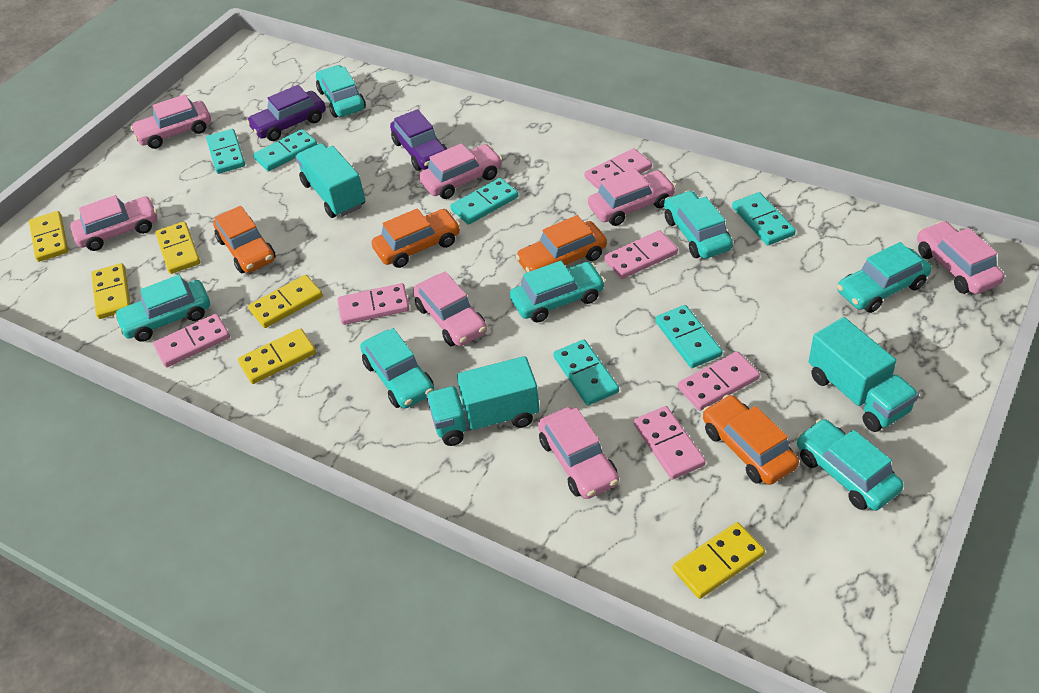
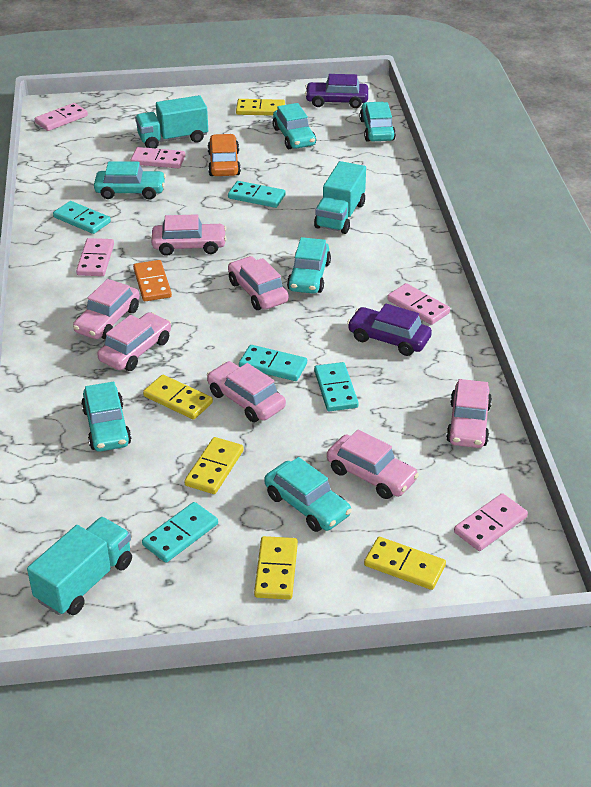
orange car: [213,206,276,273] [371,208,460,268] [516,215,607,272] [703,395,799,485] = 4 -> [208,134,241,176] = 1
orange domino: none = 0 -> [133,260,172,301] = 1
pink domino: [153,314,230,367] [337,283,409,325] [585,148,652,190] [604,230,678,279] [634,406,706,479] [678,351,760,411] = 6 -> [35,103,88,131] [76,238,114,276] [131,147,185,168] [387,283,450,325] [454,493,528,551] = 5
turquoise car: [114,275,210,342] [316,65,366,118] [360,328,434,409] [510,261,605,323] [664,190,733,259] [797,419,904,511] [837,242,931,313] = 7 -> [81,382,131,452] [94,161,166,200] [264,457,352,532] [273,103,316,149] [287,237,331,294] [360,102,396,142] = 6
turquoise domino: [206,129,245,174] [253,129,318,172] [450,178,518,225] [553,339,619,405] [655,305,722,368] [732,192,796,245] = 6 -> [53,201,111,234] [142,502,218,563] [228,181,286,208] [239,345,307,381] [314,362,359,411] = 5
yellow domino: [29,211,68,262] [91,263,131,319] [155,221,200,274] [238,328,316,384] [248,275,323,328] [673,522,765,599] = 6 -> [143,375,213,420] [184,437,244,494] [236,99,285,116] [254,536,298,600] [364,537,446,590] = 5

